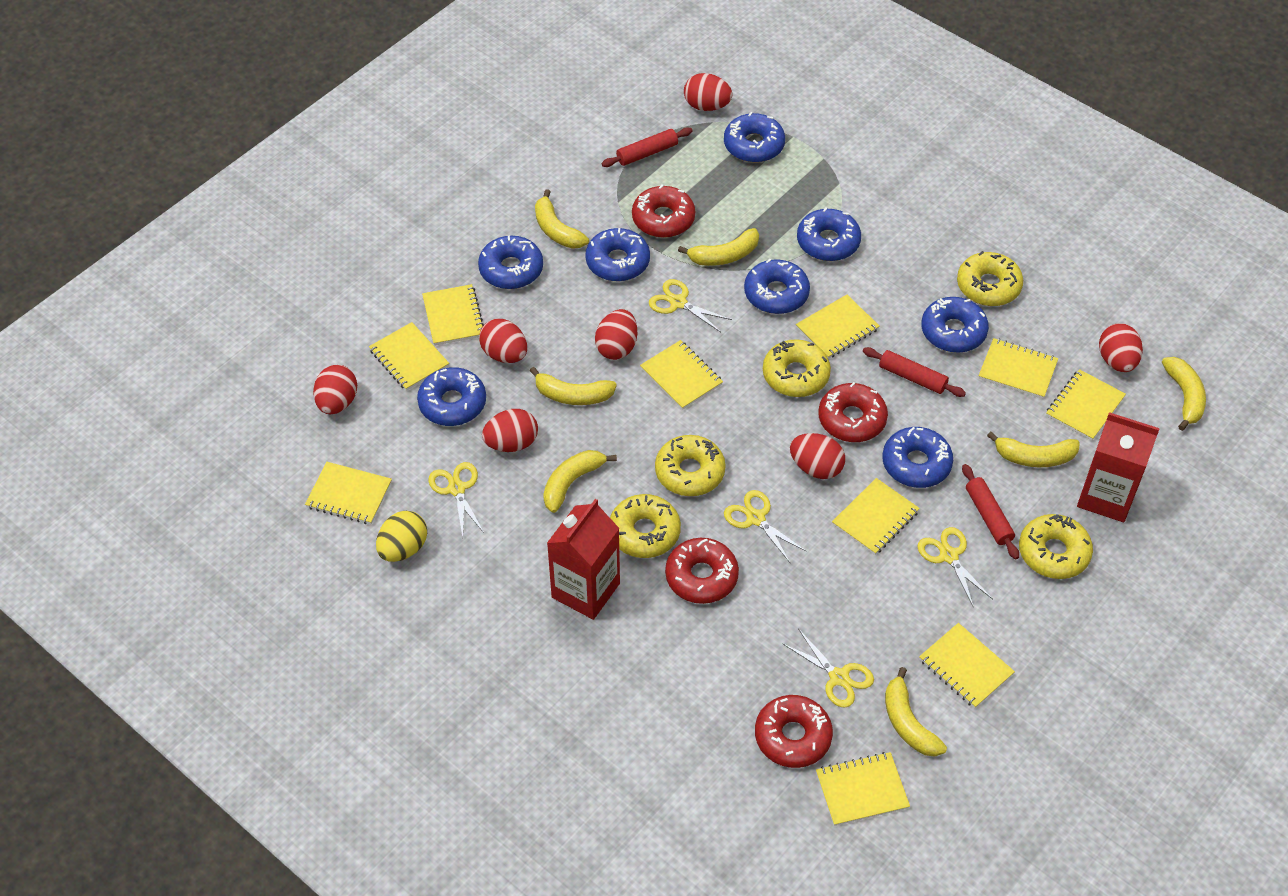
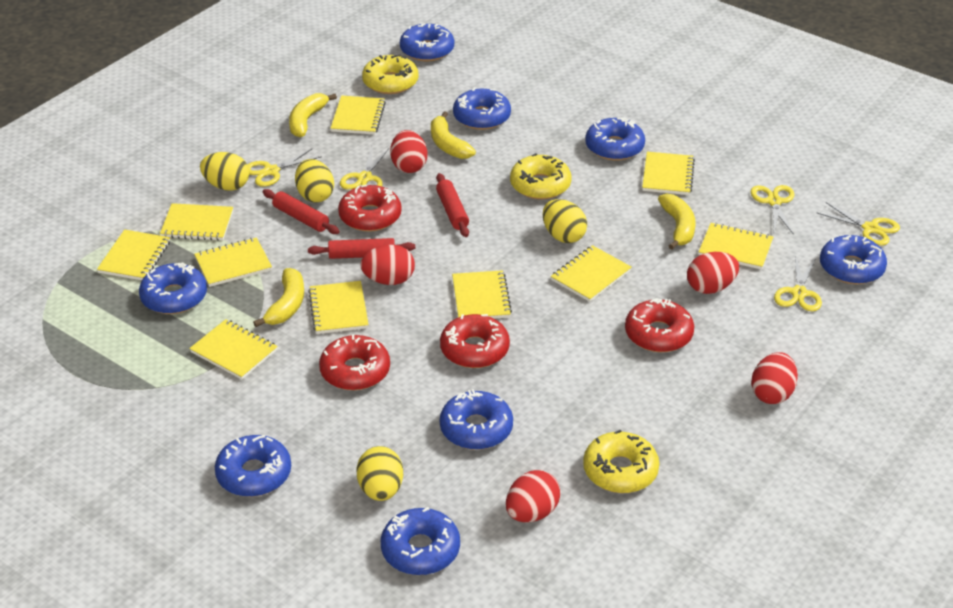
red carton: [547,499,620,620] [1077,412,1160,522] = 2 -> none = 0
red egg: [313,365,357,414] [479,319,527,363] [482,409,538,452] [595,309,637,360] [684,73,732,111] [790,433,845,479] [1099,323,1143,372] = 7 -> [360,245,415,285] [390,130,428,173] [506,470,561,522] [687,252,739,294] [751,352,798,404] = 5
yellow banana: [530,367,617,405] [535,189,589,249] [543,450,617,513] [678,228,759,266] [885,667,947,757] [987,432,1080,467] [1162,357,1206,431] = 7 -> [253,268,304,327] [289,93,337,137] [431,111,476,159] [658,194,696,250] = 4
yellow donut: [610,494,681,558] [655,435,726,496] [763,339,831,397] [957,251,1023,306] [1019,514,1093,579] = 5 -> [362,55,419,94] [510,153,571,199] [583,430,659,493] = 3
yellow egg: [376,511,427,562] = 1 -> [200,152,249,191] [295,159,334,203] [356,446,403,501] [543,199,587,243] = 4

